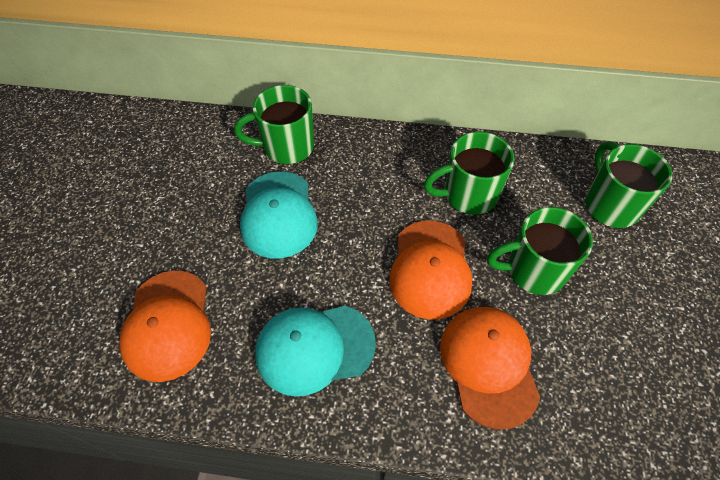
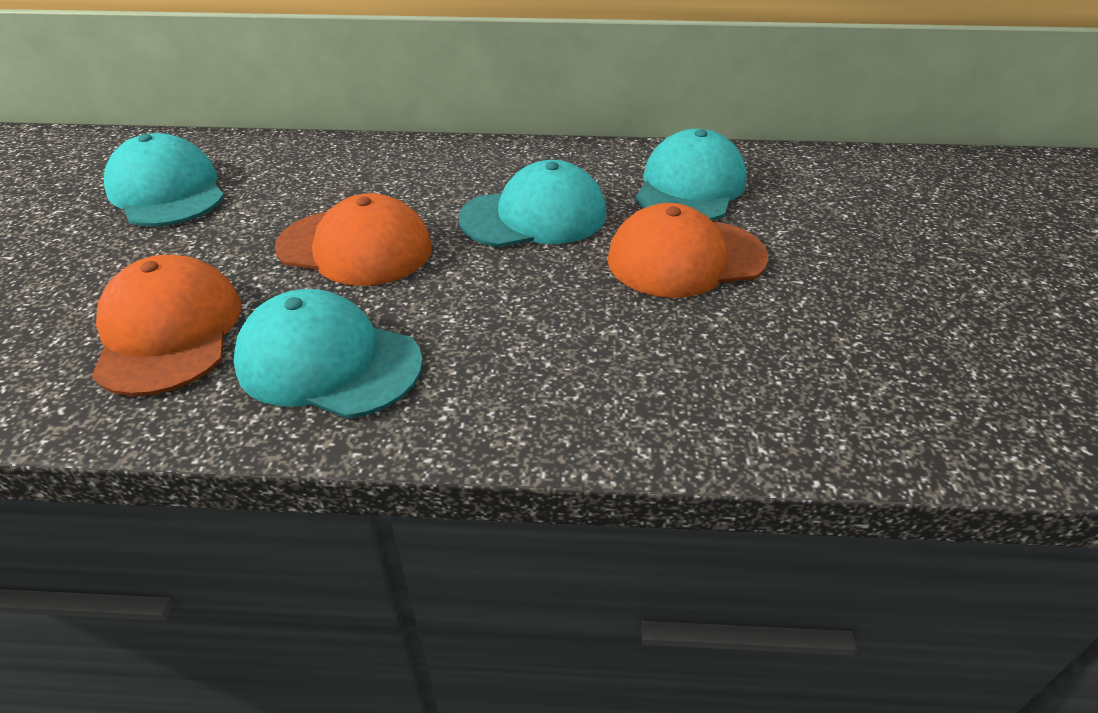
green mug: [234,85,314,164] [424,132,514,215] [487,207,593,295] [585,142,672,228] = 4 -> none = 0
turquoise cap: [240,172,318,258] [255,306,376,397] = 2 -> [104,133,224,227] [234,289,423,419] [458,160,607,247] [636,129,747,221] = 4

